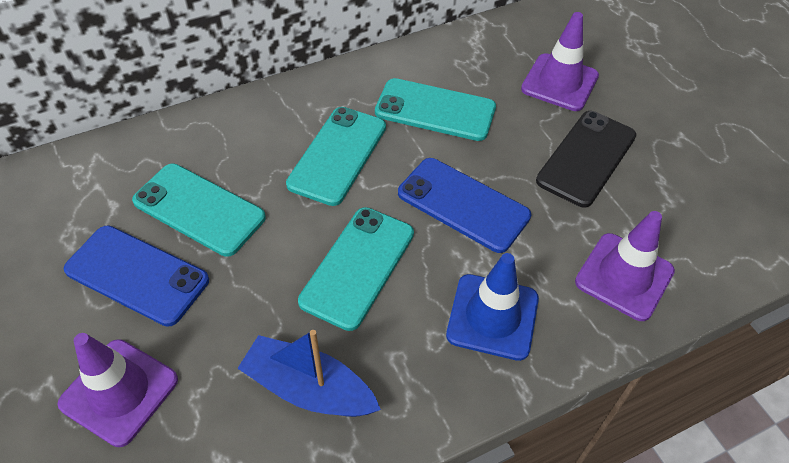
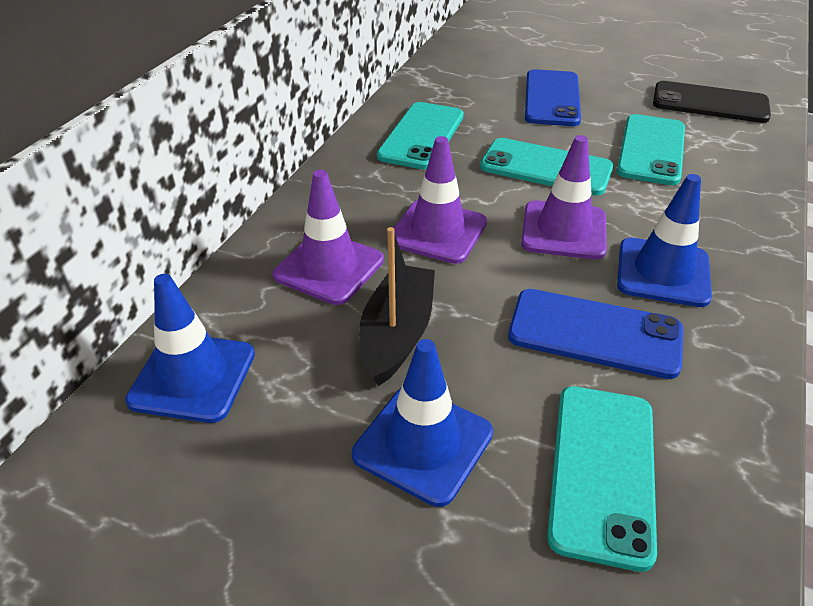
black boat: none = 0 -> [359,227,435,386] = 1
blue boat: [237,330,381,417] = 1 -> none = 0
blue traffic cone: [446,253,539,361] = 1 -> [125,274,255,423] [352,339,493,507] [617,174,712,307] = 3

